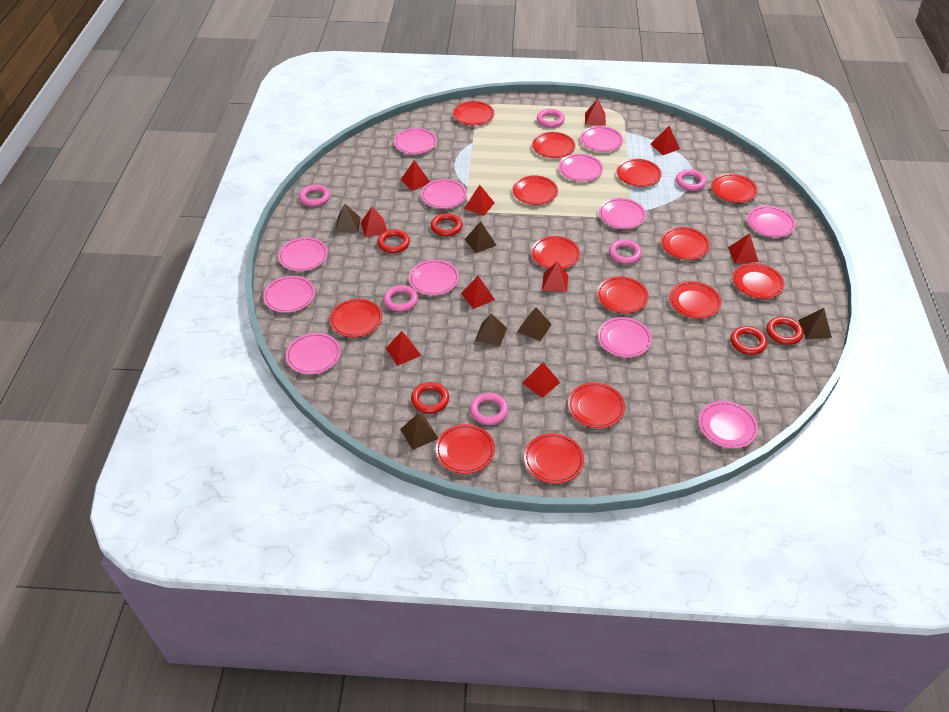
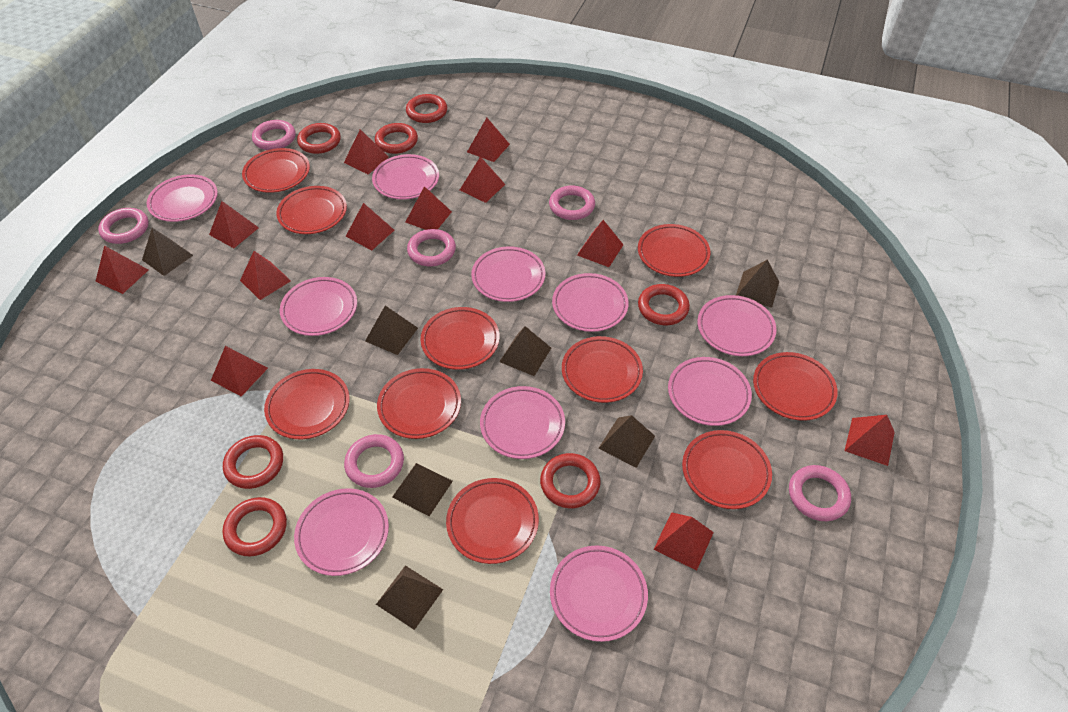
brown pyramid: [335,204,361,233] [400,414,438,450] [465,221,497,253] [475,313,507,347] [517,307,552,341] [798,308,832,339] = 6 -> [142,228,193,276] [365,306,418,355] [376,565,443,630] [392,463,453,516] [499,326,551,376] [598,415,655,468] [736,260,779,307] = 7
pink plate: [263,276,315,313] [278,237,328,271] [286,333,341,374] [394,128,437,154] [409,260,459,295] [421,179,467,209] [559,154,603,182] [580,126,623,152] [598,317,652,357] [599,198,646,229] [699,401,758,448] [747,206,796,237] = 12 -> [147,174,218,222] [280,277,357,336] [294,488,389,576] [372,154,439,200] [471,246,545,302] [480,386,565,459] [550,545,648,642] [552,273,629,332] [668,357,752,426] [697,295,777,356] = 10
red plate: [330,299,382,337] [435,424,495,474] [453,101,494,125] [512,175,558,205] [524,433,584,484] [531,236,580,269] [532,132,575,158] [568,382,625,428] [597,276,649,313] [617,159,662,187] [661,227,710,260] [669,281,721,319] [711,173,758,203] [733,263,784,299] = 14 -> [242,148,310,193] [264,369,349,439] [276,186,347,234] [377,368,461,439] [421,307,500,370] [446,478,539,564] [562,336,643,403] [638,224,711,277] [682,430,772,509] [753,352,838,421] = 10
red pyramid: [361,207,387,237] [386,331,421,366] [400,160,430,191] [461,276,495,309] [464,185,495,216] [522,362,560,398] [542,262,568,292] [585,99,606,126] [650,126,680,155] [728,233,759,264] = 10 -> [95,246,148,294] [209,201,259,248] [211,346,268,396] [240,251,291,300] [344,129,389,174] [346,203,394,251] [406,186,452,230] [460,156,505,203] [467,118,510,162] [577,220,624,267] [653,512,714,571] [845,415,895,466] = 12
red ring: [377,229,410,253] [411,382,449,414] [431,213,463,236] [730,326,767,355] [767,317,803,345] = 5 -> [223,435,283,489] [223,497,287,557] [297,123,341,154] [375,123,418,154] [406,94,447,123] [540,453,601,508] [638,284,690,325] = 7

